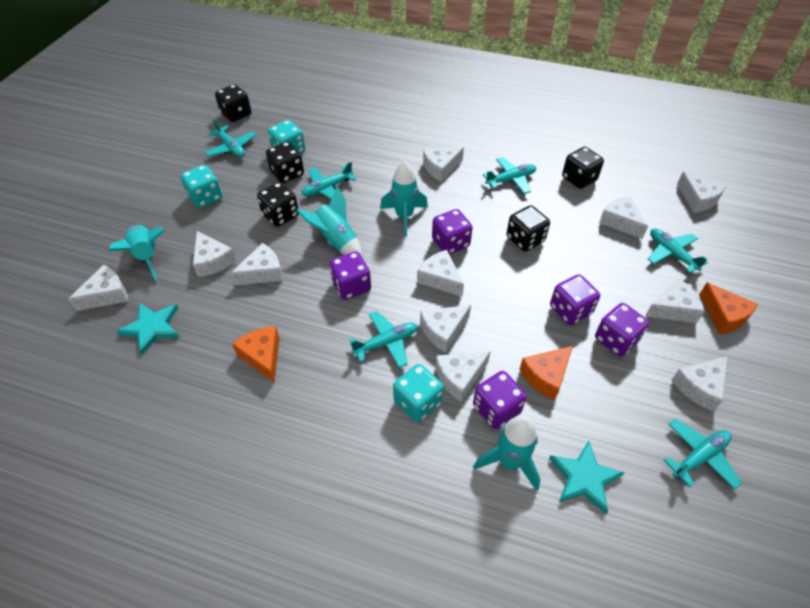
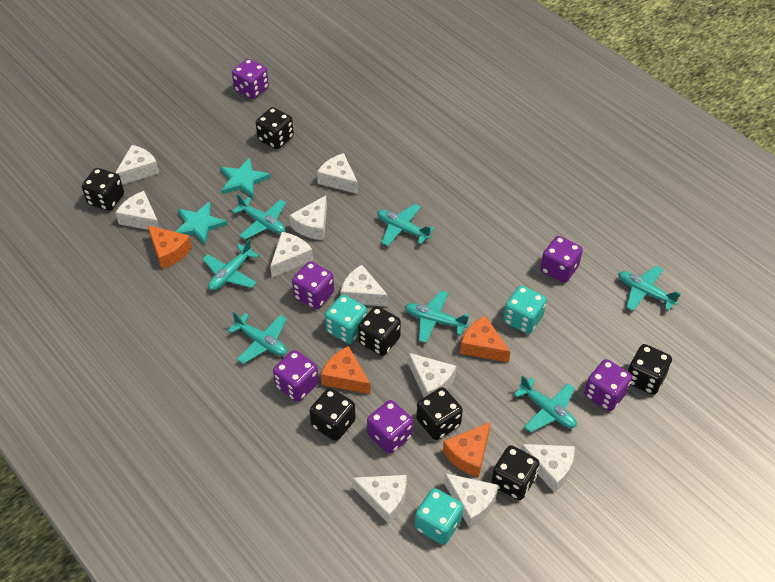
black dice: [215,84,251,122] [257,182,299,227] [266,142,304,183] [506,205,550,252] [562,147,604,189] = 5 -> [82,168,124,211] [256,107,294,149] [310,388,356,441] [358,306,401,356] [417,387,463,440] [491,445,539,500] [628,344,672,395] = 7
orange cheese: [232,326,279,383] [519,346,573,400] [699,282,758,334] = 3 -> [148,225,192,269] [321,346,371,394] [443,422,491,477] [460,316,511,363] = 4
purple dice: [329,251,371,300] [432,209,473,254] [473,371,527,429] [550,274,600,325] [595,303,649,357] = 5 -> [232,59,269,99] [273,350,319,402] [292,261,334,309] [367,400,413,454] [540,236,583,283] [584,359,632,411] = 6
turquoise plane: [204,119,256,157] [301,162,356,199] [349,311,418,368] [483,157,536,194] [648,229,708,273] [664,419,742,490] = 6 -> [203,239,259,291] [228,312,287,364] [232,194,286,240] [377,204,434,246] [405,291,469,343] [514,375,577,432] [618,266,681,311] = 7
turquoise rocket: [109,225,165,280] [296,186,362,257] [380,160,428,237] [473,415,541,491] = 4 -> none = 0
white cheese: [68,265,128,311] [193,231,236,277] [230,243,283,286] [417,250,464,297] [420,305,471,353] [423,147,464,182] [435,352,490,402] [599,196,648,239] [645,279,705,323] [671,356,728,411] [677,171,726,213] = 11 -> [115,145,159,185] [115,191,159,230] [270,232,313,278] [289,196,327,240] [317,153,358,194] [340,265,388,307] [352,475,407,524] [408,353,456,397] [444,473,498,528] [520,444,575,493] = 10

